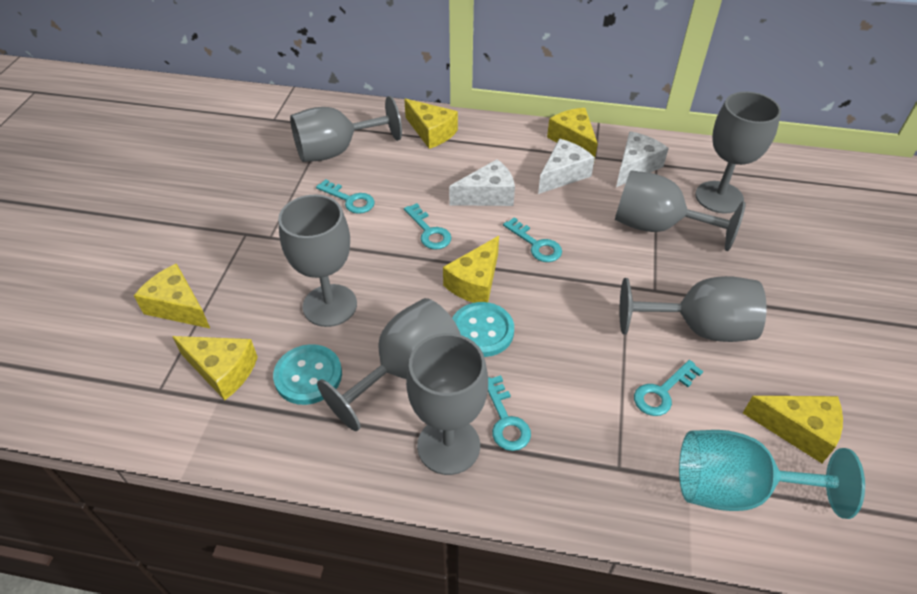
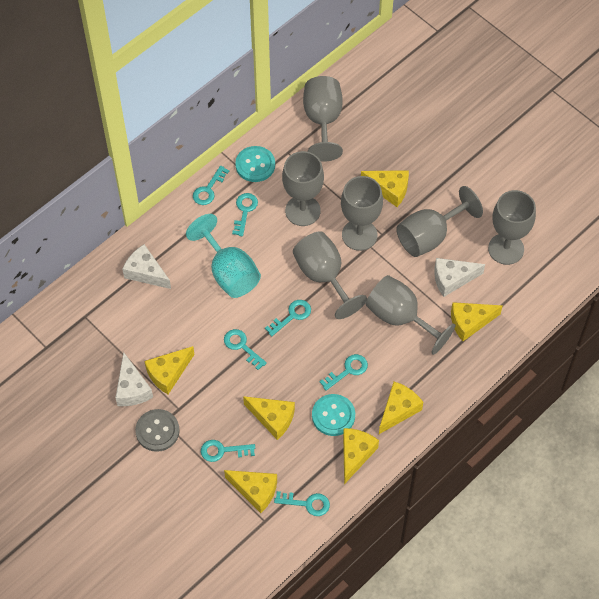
grey button: none = 0 -> [135,409,180,452] = 1
turquoise key: [316,179,375,214] [404,203,451,250] [488,375,531,451] [503,217,562,262] [634,360,703,416] = 5 -> [193,166,229,205] [201,440,255,462] [224,329,267,370] [232,193,258,236] [265,300,311,336] [274,491,330,516] [319,354,368,391] = 7
yellow cheese: [134,264,210,328] [172,336,258,400] [404,99,458,149] [443,236,499,303] [547,108,598,161] [743,396,843,463] = 6 -> [144,346,194,394] [224,470,277,513] [243,396,295,440] [343,428,379,484] [361,170,409,207] [379,382,423,434] [451,302,503,341] = 7

